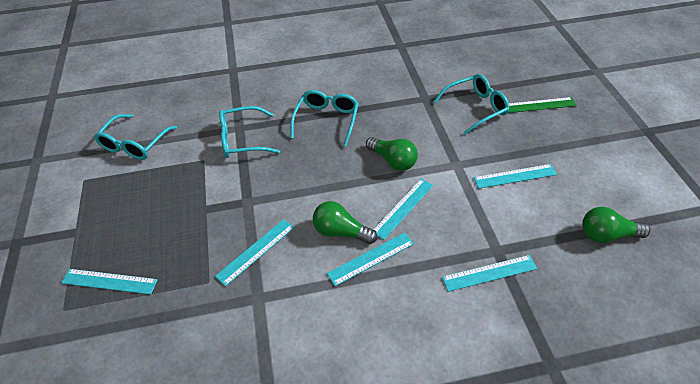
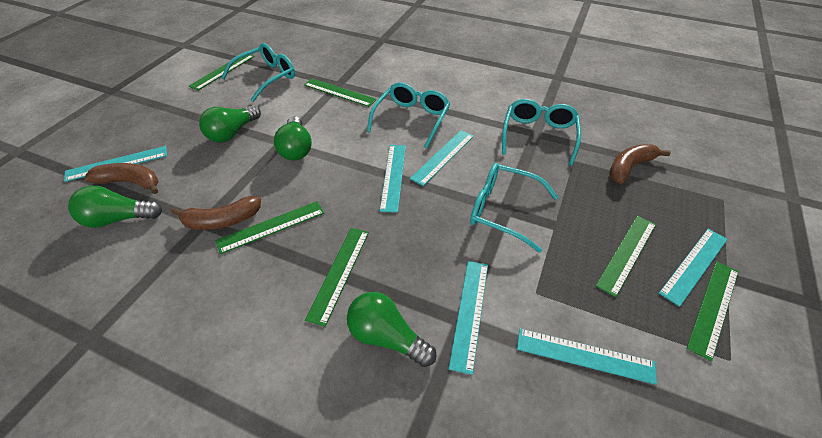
brown banana: none = 0 -> [84,163,158,194] [171,196,261,230] [609,144,671,184] = 3
green light bulb: [313,201,377,244] [366,137,418,171] [582,207,650,243] = 3 -> [68,186,162,228] [199,105,261,143] [274,116,312,161] [347,292,436,367] = 4
green ruler: [508,97,577,113] = 1 -> [189,55,254,90] [215,201,324,254] [304,78,377,107] [305,228,369,327] [596,216,656,297] [687,261,739,362] = 6

